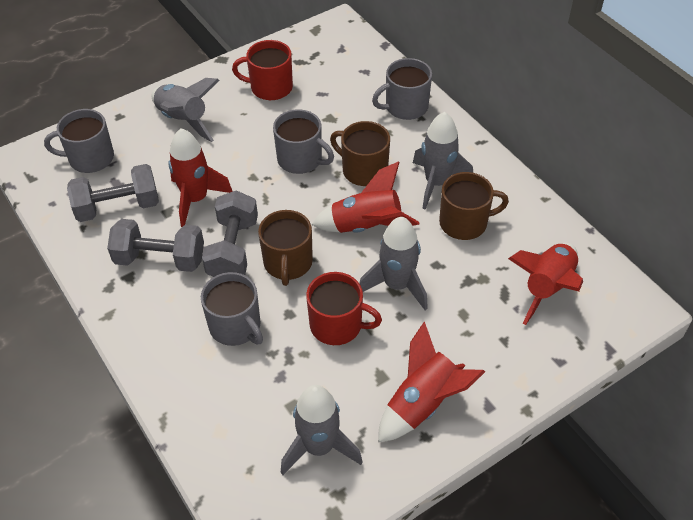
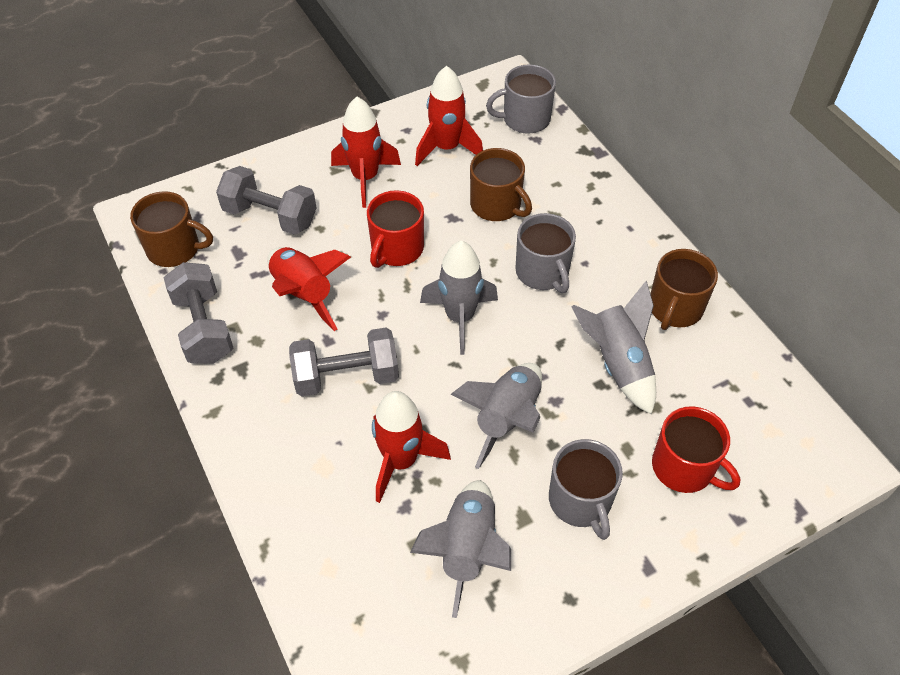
grey mug: [44,109,114,173] [201,272,263,346] [273,109,334,174] [372,58,432,120] = 4 -> [486,64,556,134] [515,213,576,293] [549,439,623,540] = 3

